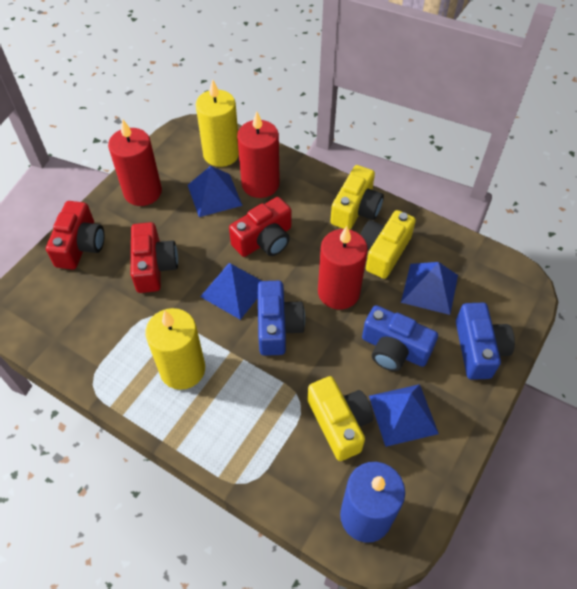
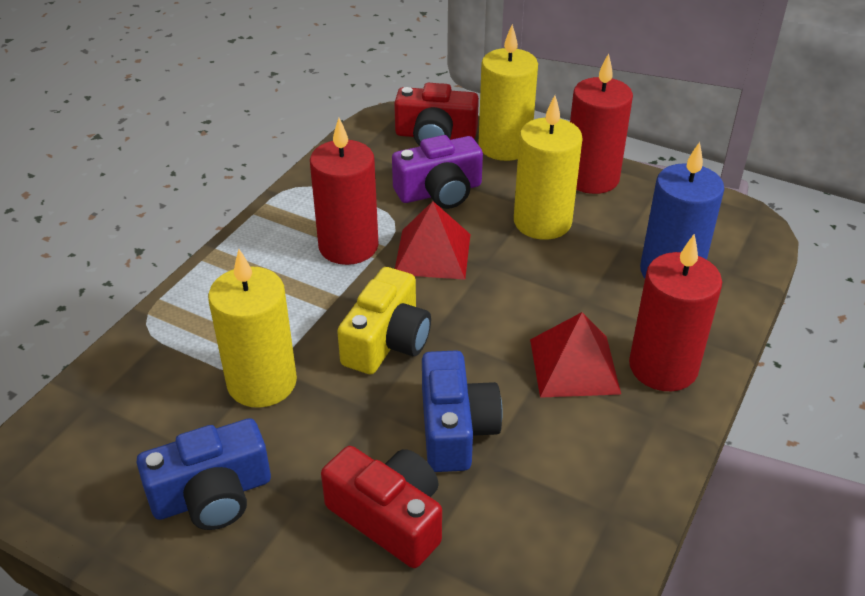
blue camera: [257,281,305,356] [362,305,438,371] [456,303,515,380] = 3 -> [136,418,271,530] [422,351,503,472] = 2
blue pyramid: [188,166,243,217] [200,263,261,320] [369,384,439,447] [401,262,458,315] = 4 -> none = 0
purple camera: none = 0 -> [392,135,483,209] = 1
red camera: [46,201,104,270] [131,222,178,293] [229,197,291,257] = 3 -> [321,446,442,568] [394,83,479,146] = 2
red pyramid: none = 0 -> [395,201,471,280] [530,312,621,398] = 2
yellow camera: [308,376,374,461] [330,165,384,230] [360,210,416,279] = 3 -> [337,267,431,374] = 1
yellow candle: [145,308,205,390] [195,79,239,167] = 2 -> [208,249,297,408] [478,24,538,161] [514,95,583,240] = 3

